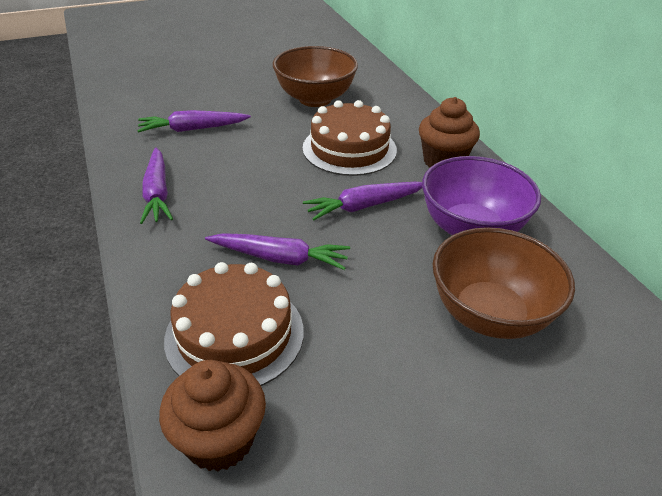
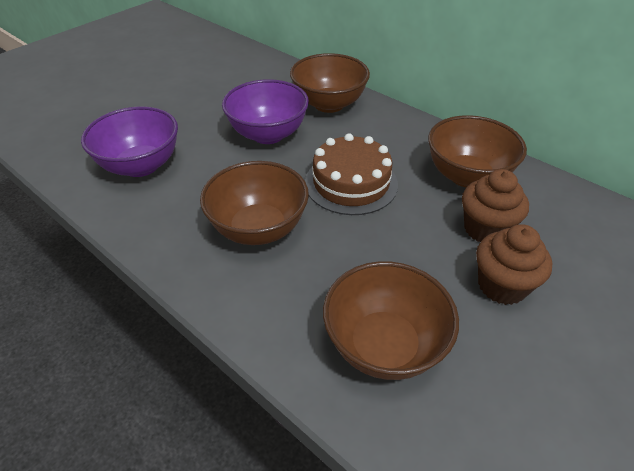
brown bowl: [273,46,358,107] [433,227,575,339] = 2 -> [200,161,309,245] [290,53,370,113] [323,261,459,380] [428,115,527,187] = 4
brown cake: [164,262,304,386] [303,100,397,176] = 2 -> [305,133,398,215] = 1
purple bowl: [422,156,541,235] = 1 -> [81,106,178,177] [222,79,309,144] = 2
purple carrot: [137,110,251,132] [140,148,173,224] [205,233,350,270] [303,182,422,221] = 4 -> none = 0

